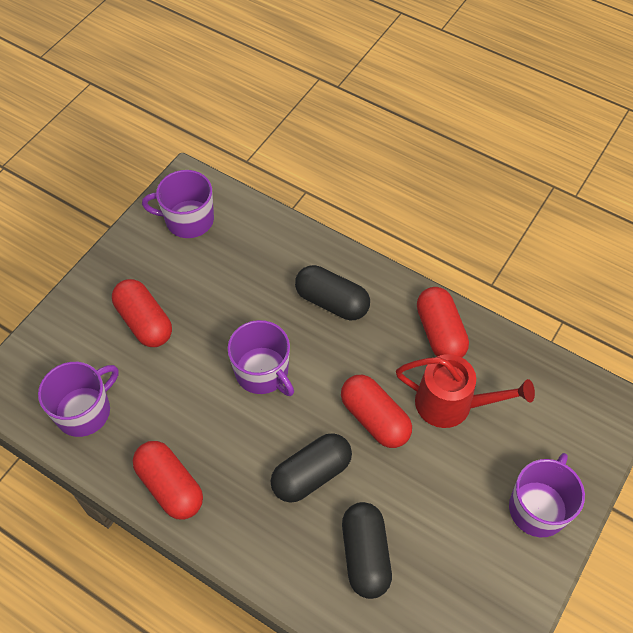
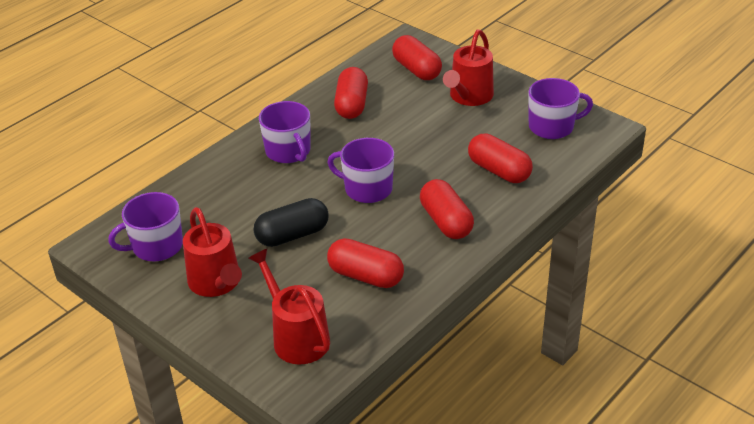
black capsule: [270,433,352,503] [295,265,370,320] [342,502,392,599] = 3 -> [254,198,329,247] = 1
red capsule: [112,279,172,347] [133,441,203,520] [341,375,412,448] [417,287,469,357] = 4 -> [327,238,404,288] [334,67,368,119] [392,35,442,80] [420,179,474,239] [468,133,533,183] = 5
red watering can: [396,354,535,428] = 1 -> [183,207,242,297] [248,249,330,364] [443,29,494,106] = 3

